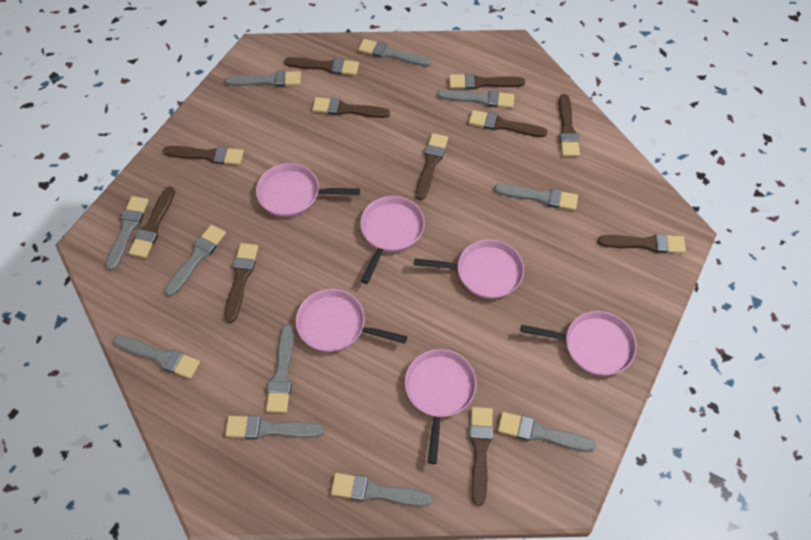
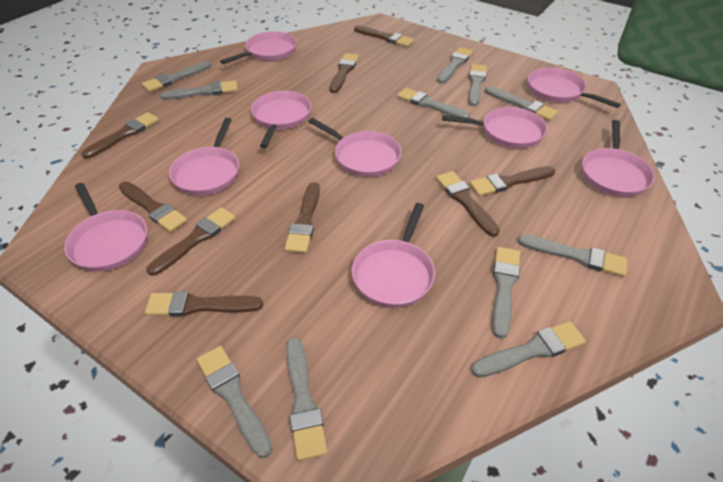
brown brush: [129,186,175,258] [163,146,244,165] [225,243,258,323] [284,57,359,75] [312,97,390,118] [416,133,448,200] [449,73,525,89] [469,110,547,137] [470,407,493,506] [559,94,580,157] [598,234,686,254] = 11 -> [81,112,159,159] [119,182,187,232] [145,291,263,316] [146,207,236,276] [284,182,320,253] [329,53,359,93] [354,25,414,47] [436,171,500,237] [470,166,555,196] = 9
pink pan: [256,163,360,217] [296,289,407,352] [360,196,425,284] [405,349,477,464] [414,239,524,299] [520,311,637,376] = 6 -> [64,183,147,271] [169,118,239,195] [220,31,297,64] [251,91,311,148] [309,118,401,177] [352,203,435,308] [442,107,547,148] [528,68,621,108] [582,120,655,197] = 9

